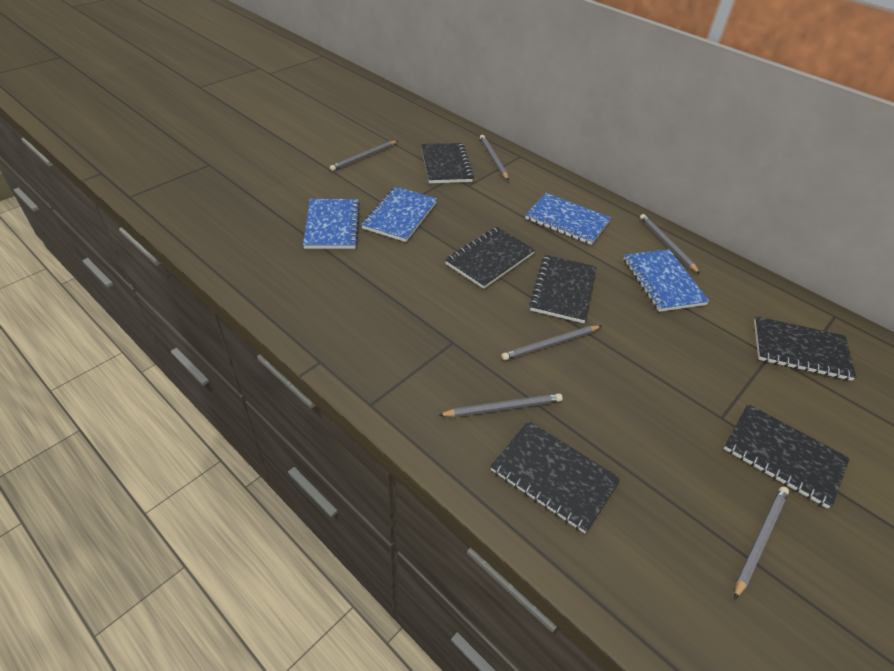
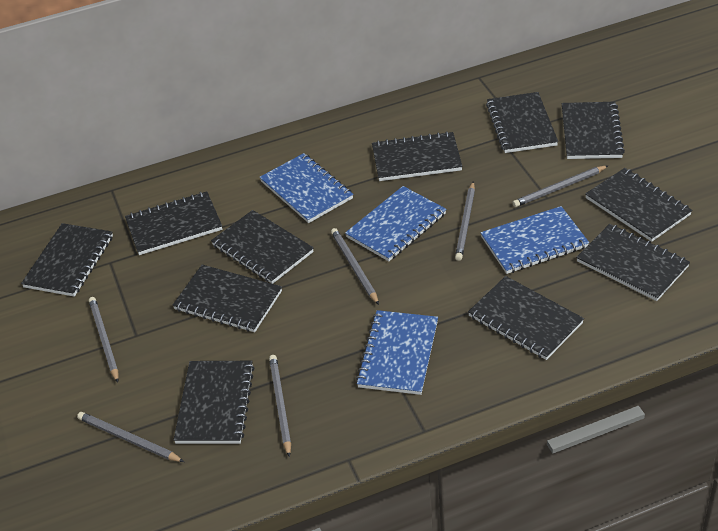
black notebook: [421,143,474,183] [445,227,535,289] [491,421,621,533] [529,255,596,323] [724,404,850,509] [754,316,856,381] = 6 -> [21,223,113,297] [125,191,222,255] [172,265,282,332] [173,361,254,444] [211,210,314,284] [372,131,462,181] [468,276,584,360] [486,92,558,153] [562,102,625,159] [576,224,690,301] [585,168,692,242] = 11

